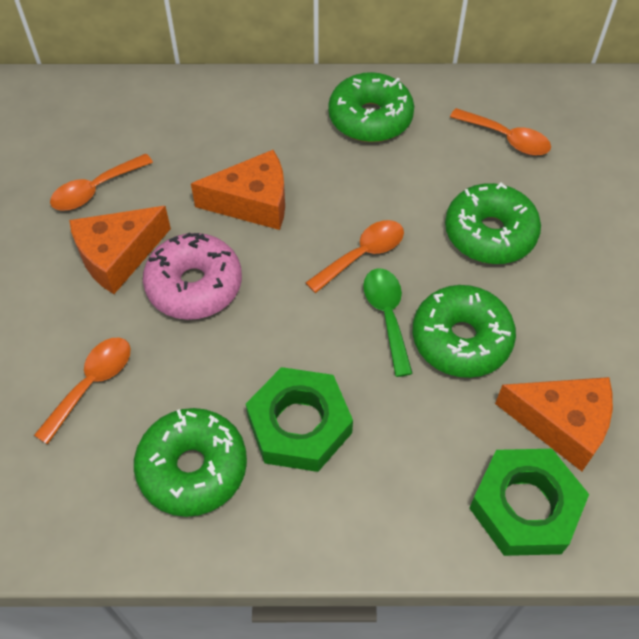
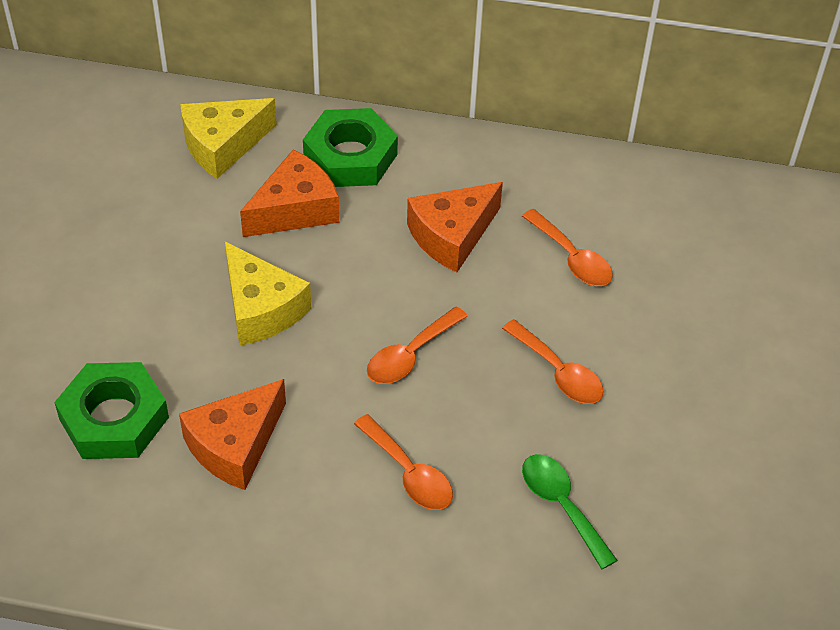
green donut: [134,408,247,517] [328,72,414,142] [413,285,516,378] [445,183,541,264] = 4 -> none = 0
pink donut: [143,232,242,320] = 1 -> none = 0
yellow cheese: none = 0 -> [180,98,277,179] [225,242,311,346] = 2

